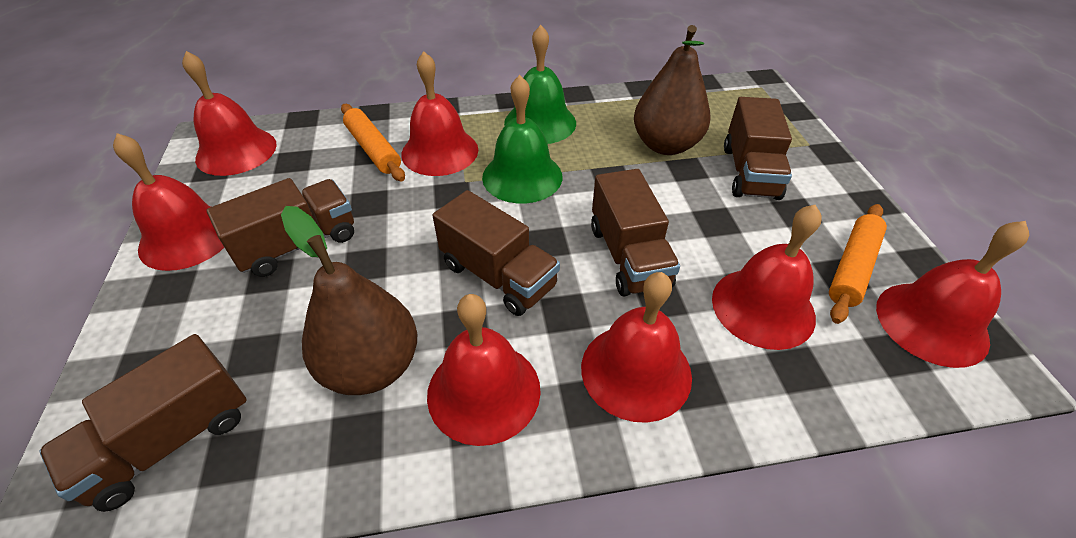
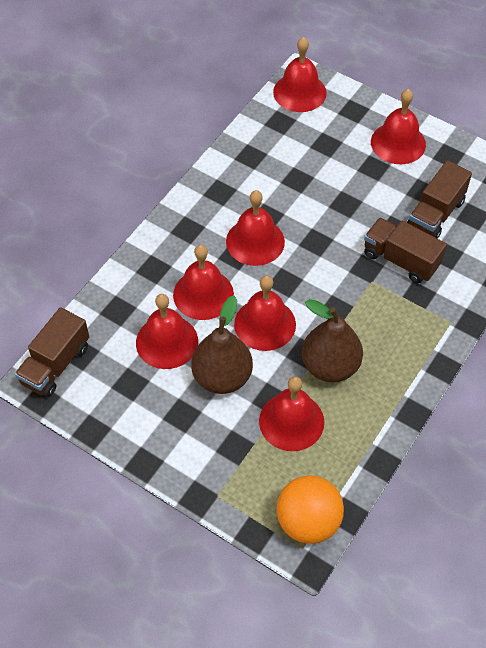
brown truck: [39,334,247,512] [207,178,354,277] [433,190,560,316] [591,169,680,296] [724,97,792,200] = 5 -> [15,307,89,397] [364,217,447,283] [407,160,472,238] = 3
green bell: [482,75,562,204] [504,25,576,144] = 2 -> none = 0
orange ball: none = 0 -> [277,476,344,544] = 1
orange rolling pin: [341,104,405,182] [829,204,887,324] = 2 -> none = 0

